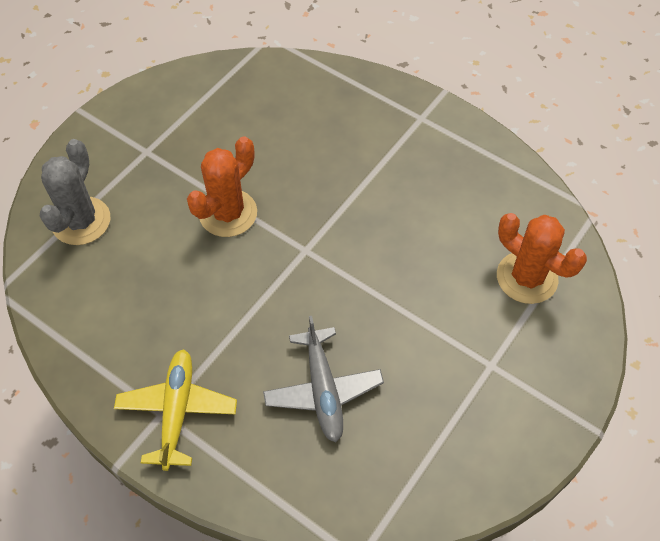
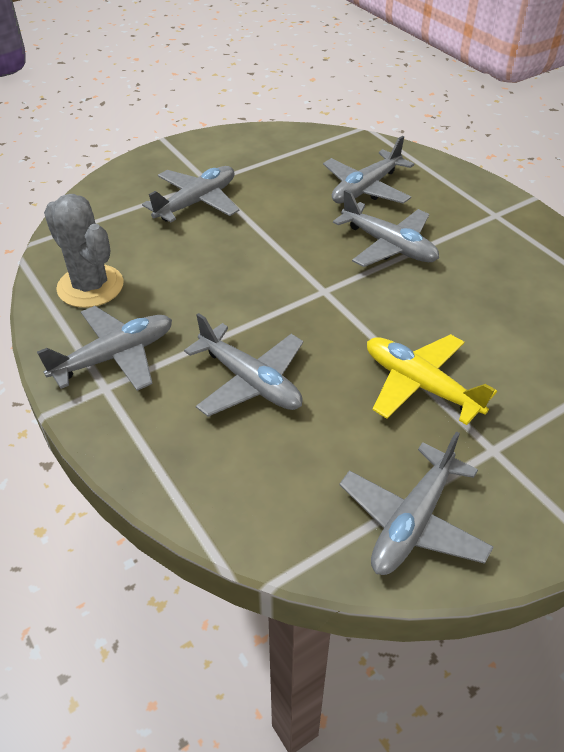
grey plane: [263,316,384,442] = 1 -> [37,306,172,391] [142,166,239,222] [184,313,303,417] [323,136,414,203] [333,190,439,267] [339,431,493,575] = 6
orange cactus: [187,136,257,237] [497,213,587,304] = 2 -> none = 0

